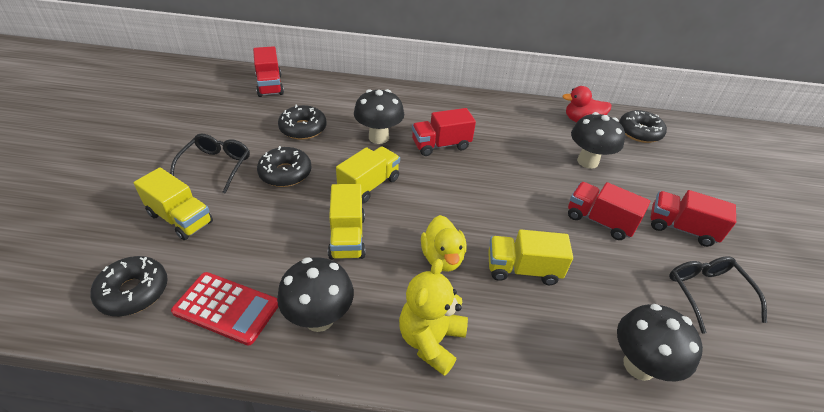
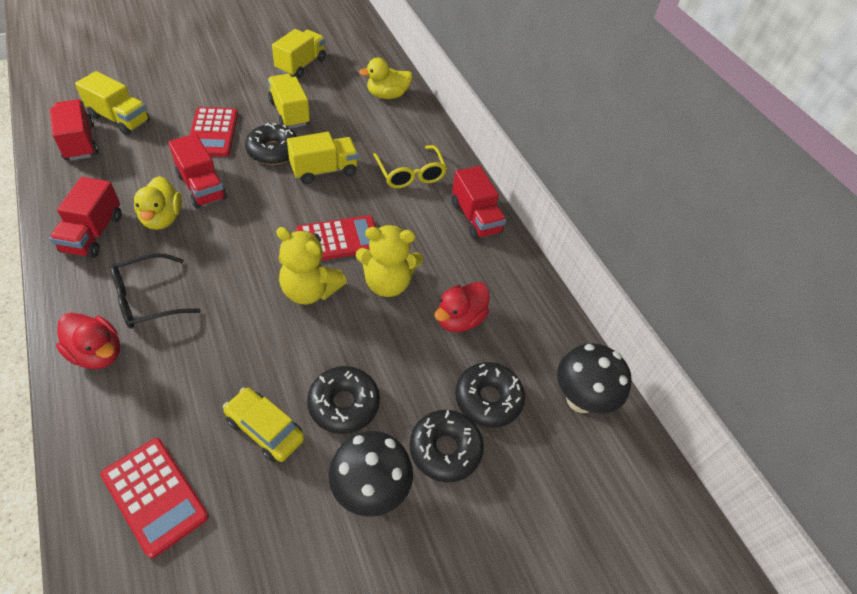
black glasses: [170,134,250,194] [669,256,767,334] = 2 -> [110,253,201,328] = 1
black mushroom: [277,257,354,332] [354,89,404,144] [571,112,625,169] [617,304,703,382] = 4 -> [329,431,413,517] [557,343,632,414] = 2
red calculator: [171,272,278,346] = 1 -> [101,438,209,558] [190,107,238,157] [296,215,376,260] = 3
red duck: [562,86,612,123] = 1 -> [56,313,120,369] [434,282,489,332] = 2
yellow car: none = 0 -> [223,387,305,462] = 1
yellow duck: [421,215,466,272] = 1 -> [134,176,182,230] [359,58,413,99] = 2
yellow glasses: none = 0 -> [373,145,447,188] = 1
yellow teddy bear: [399,259,468,376] = 1 -> [276,227,347,305] [356,225,423,297] = 2

